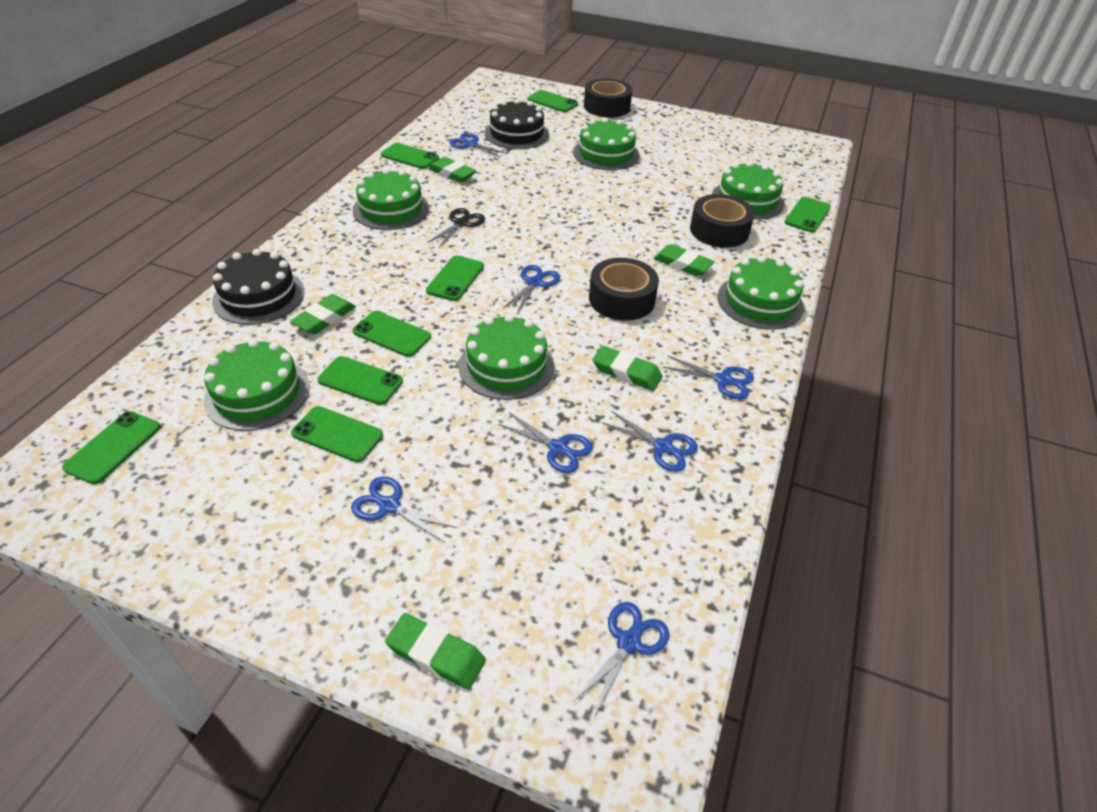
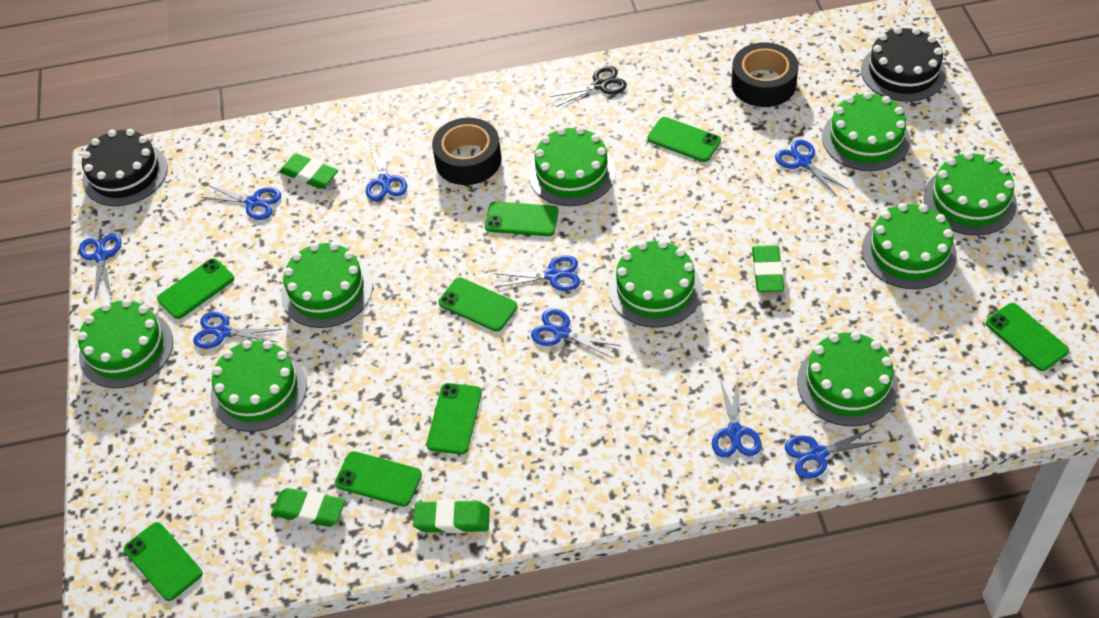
black tape: [584,78,632,117] [589,258,659,321] [690,194,755,248] = 3 -> [432,118,501,185] [731,42,799,107] = 2
blue scissors: [351,476,457,543] [449,133,508,158] [498,412,593,473] [503,265,560,314] [573,602,669,717] [601,411,698,472] [663,356,754,400] = 7 -> [79,233,122,300] [193,312,282,349] [201,185,281,220] [366,142,407,201] [494,255,580,291] [531,309,620,358] [712,379,761,457] [775,140,849,196] [785,428,881,479] = 9
green cake: [203,339,310,431] [353,168,429,230] [459,314,554,400] [573,117,640,170] [712,161,784,220] [717,256,804,329] = 6 -> [78,299,173,388] [210,340,307,432] [281,242,373,328] [529,127,615,206] [609,240,702,328] [797,332,898,426] [822,92,910,171] [862,203,957,289] [924,152,1017,235] = 9
green eraser: [290,294,356,334] [385,613,486,690] [428,157,476,183] [592,346,663,391] [653,244,715,276] = 5 -> [271,488,345,527] [279,153,338,189] [413,500,490,533] [752,245,784,292] = 4

